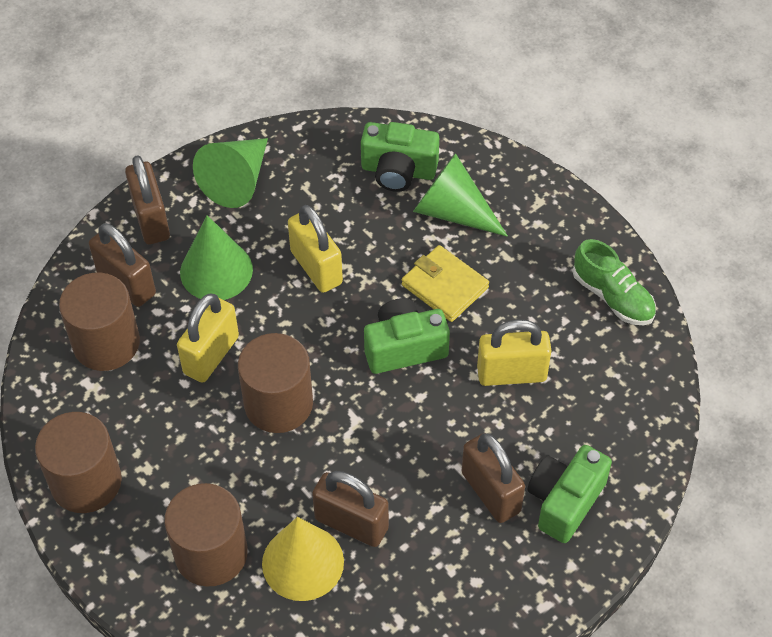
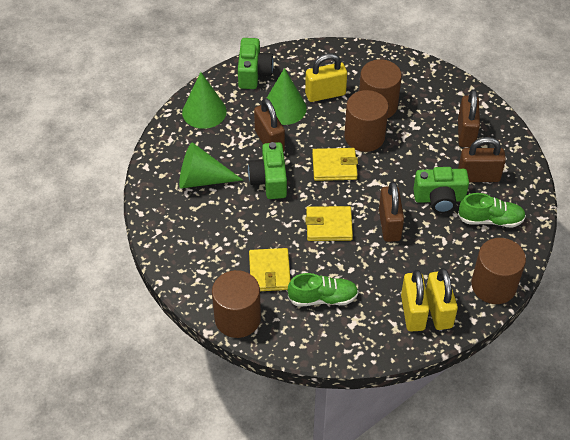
green shoe: [573,239,656,325] = 1 -> [288,273,359,306] [458,193,526,228] = 2
yellow cone: [262,517,344,601] = 1 -> none = 0
yellow wallet: [402,245,489,322] = 1 -> [249,248,291,291] [306,206,353,241] [312,148,358,181] = 3

